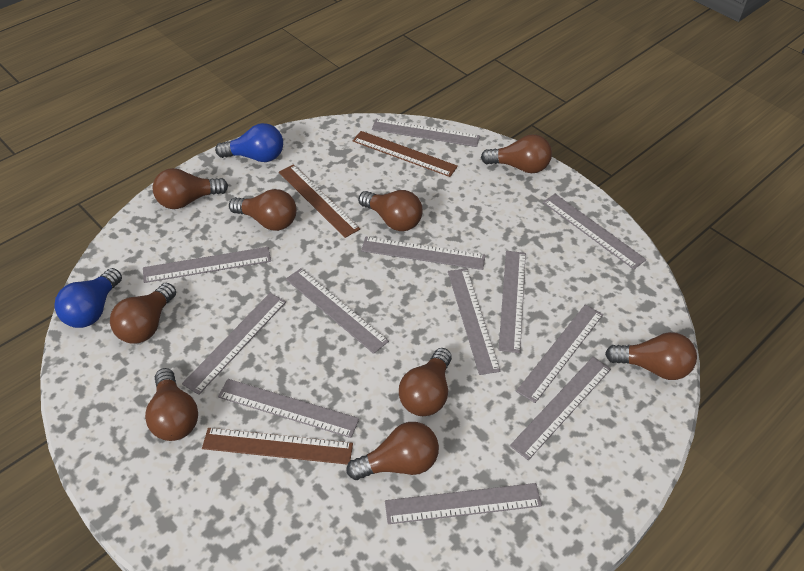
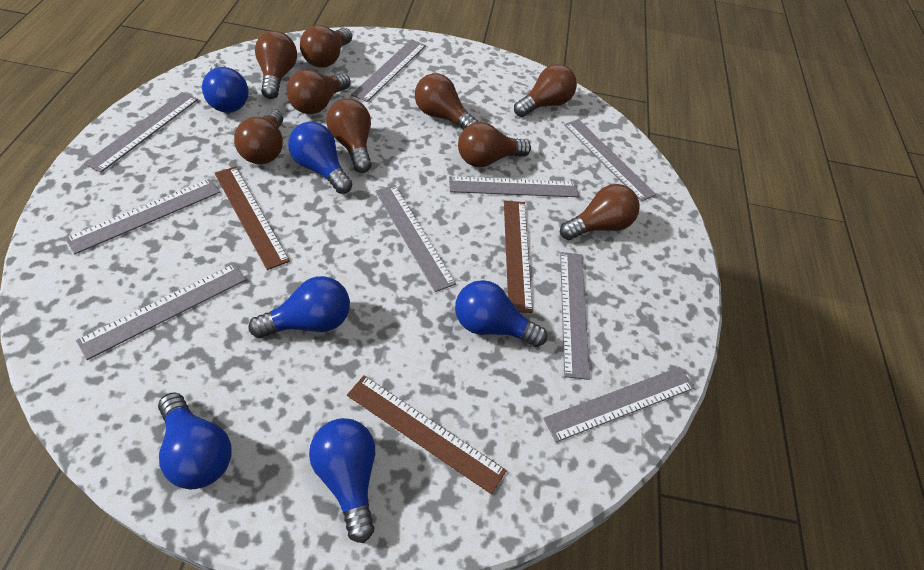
blue light bulb: [54,268,122,328] [215,123,283,162] = 2 -> [158,392,232,489] [202,63,249,113] [248,276,350,338] [288,122,353,194] [309,418,375,543] [455,280,547,347] = 6
grey ruler: [143,247,271,283] [182,293,286,395] [218,379,359,438] [286,268,389,354] [361,237,486,270] [372,119,480,147] [385,483,542,524] [448,268,501,375] [499,251,526,353] [510,357,611,460] [516,304,603,403] [543,194,646,269] = 12 -> [65,179,220,254] [76,264,246,360] [84,92,198,173] [351,39,426,102] [375,185,456,292] [449,176,579,197] [543,367,694,442] [560,252,590,380] [564,119,656,202] = 9

